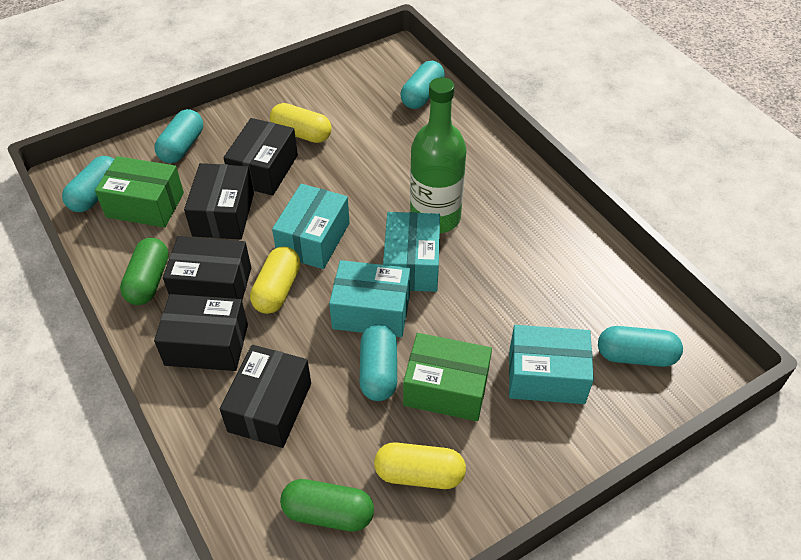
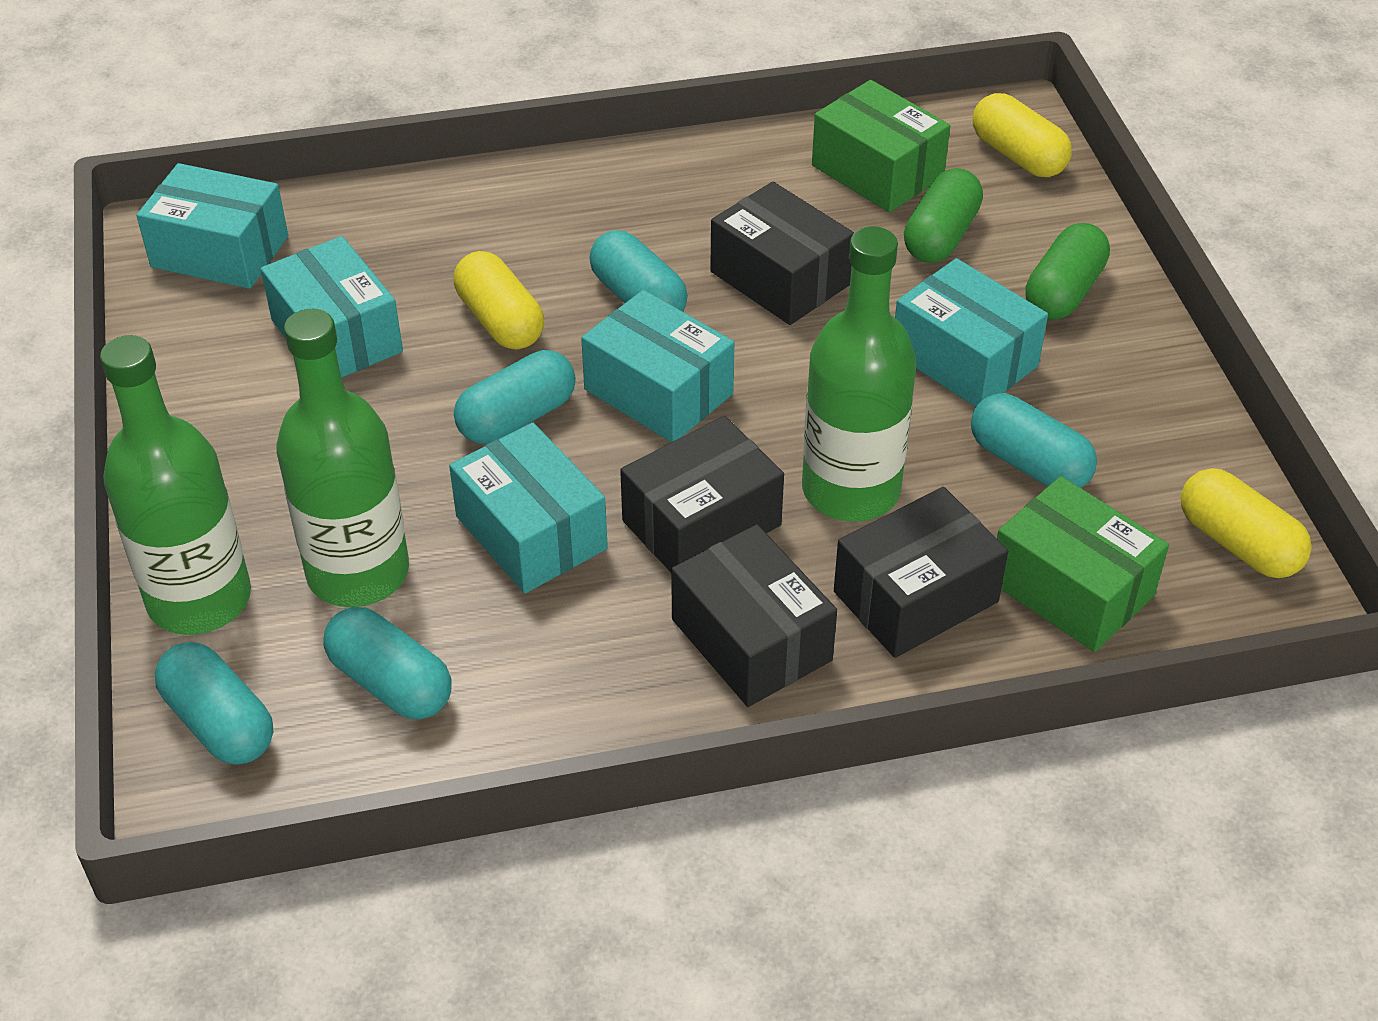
black box: [154,294,248,371] [163,236,251,300] [184,163,254,239] [220,345,311,448] [223,118,298,196] = 5 -> [620,416,784,572] [671,524,837,707] [710,182,854,325] [834,487,1008,658] = 4
green bottle: [410,77,467,233] = 1 -> [100,335,251,635] [277,309,409,607] [802,226,916,521] = 3
turquoise box: [272,184,350,269] [329,260,410,337] [383,212,440,292] [509,325,594,404] = 4 -> [136,163,288,289] [261,236,403,378] [449,423,608,593] [581,290,735,442] [895,258,1048,407] = 5

